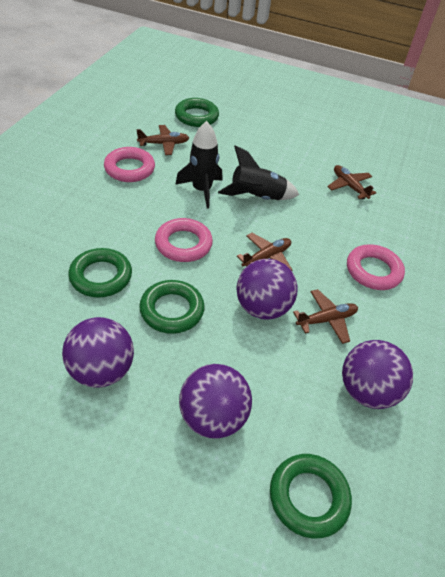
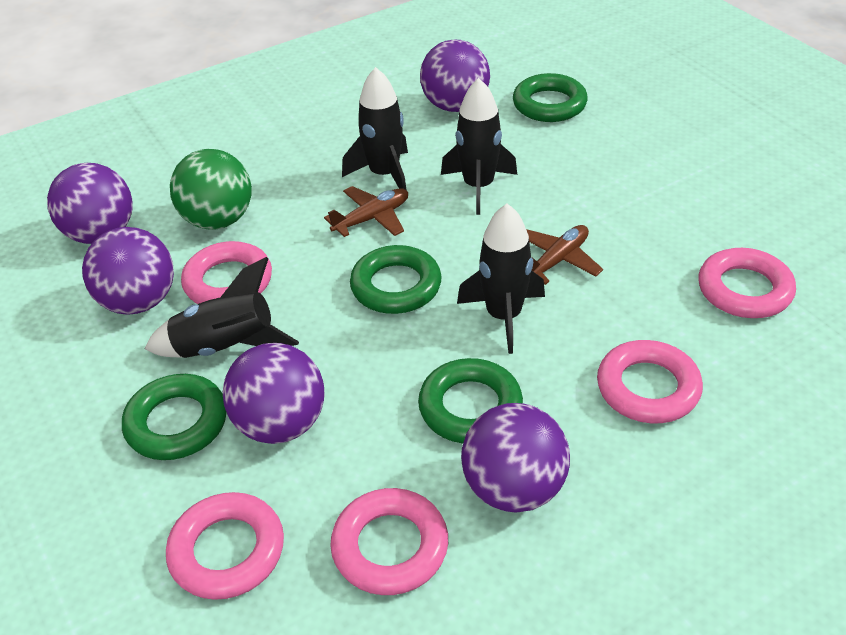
black rocket: [175,121,222,209] [218,145,299,200] = 2 -> [145,257,299,358] [342,67,408,190] [441,78,517,215] [457,204,545,354] = 4
brown plane: [136,125,189,155] [237,233,292,271] [293,289,358,344] [327,165,376,199] = 4 -> [324,186,408,237] [526,225,603,285] = 2
green ball: none = 0 -> [170,149,252,230] = 1
pink ring: [104,147,155,182] [155,218,213,262] [347,244,405,290] = 3 -> [166,492,284,600] [181,241,272,304] [330,488,448,595] [597,340,703,423] [698,248,796,318] = 5
purple ball: [62,317,134,387] [179,364,252,439] [236,259,298,320] [342,340,413,409] = 4 -> [47,163,133,244] [82,227,174,315] [223,343,325,444] [420,40,490,112] [461,403,570,513] = 5

